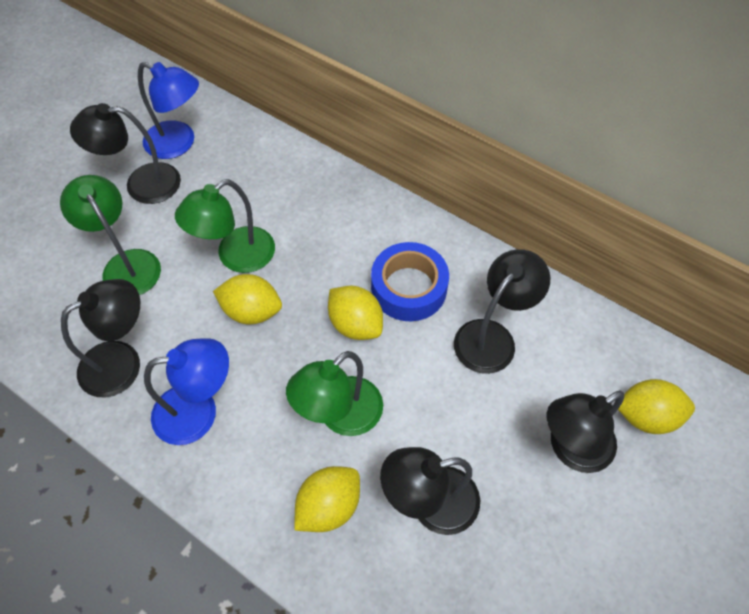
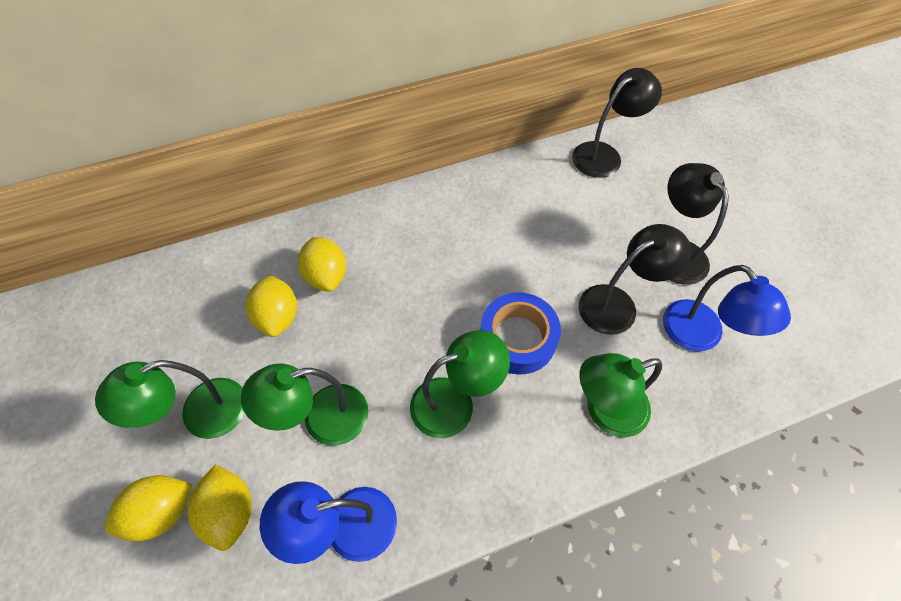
black lamp: [61,279,140,398] [70,103,181,204] [380,447,480,535] [454,249,550,374] [547,391,624,473] = 5 -> [572,68,662,178] [579,224,691,335] [667,163,729,285] = 3
green lamp: [60,175,161,295] [175,179,275,273] [286,351,383,436] = 3 -> [95,360,245,439] [241,363,368,446] [410,330,510,438] [579,353,662,438] = 4

